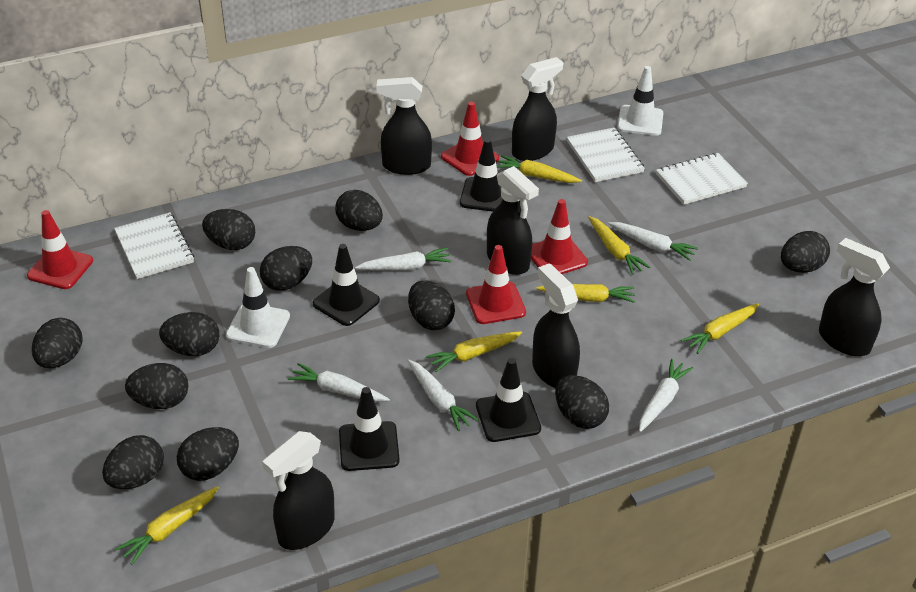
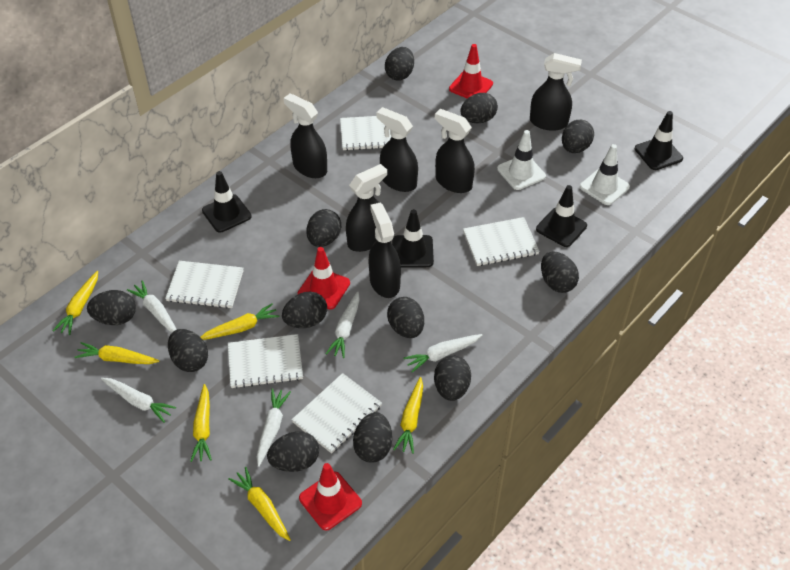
black egg: [32,318,82,368] [102,435,164,489] [125,363,188,409] [159,312,219,356] [177,427,239,481] [202,209,255,250] [260,246,312,291] [335,190,383,231] [408,281,455,330] [555,375,609,429] [781,231,830,273] = 11 -> [87,290,136,325] [168,329,208,372] [267,431,319,472] [282,291,327,328] [306,209,341,247] [353,412,392,463] [385,47,414,81] [387,297,424,338] [434,355,471,401] [461,93,498,123] [541,251,579,293] [562,120,594,153] = 12
red traffic cone: [27,210,93,289] [441,102,499,176] [466,245,526,324] [531,199,588,274] = 4 -> [298,247,350,309] [299,463,362,530] [449,44,493,99] = 3
white notebook: [114,212,194,279] [567,127,645,182] [656,153,748,205] = 3 -> [165,261,243,309] [228,334,303,389] [292,373,382,454] [340,116,392,151] [463,217,540,266] = 5

